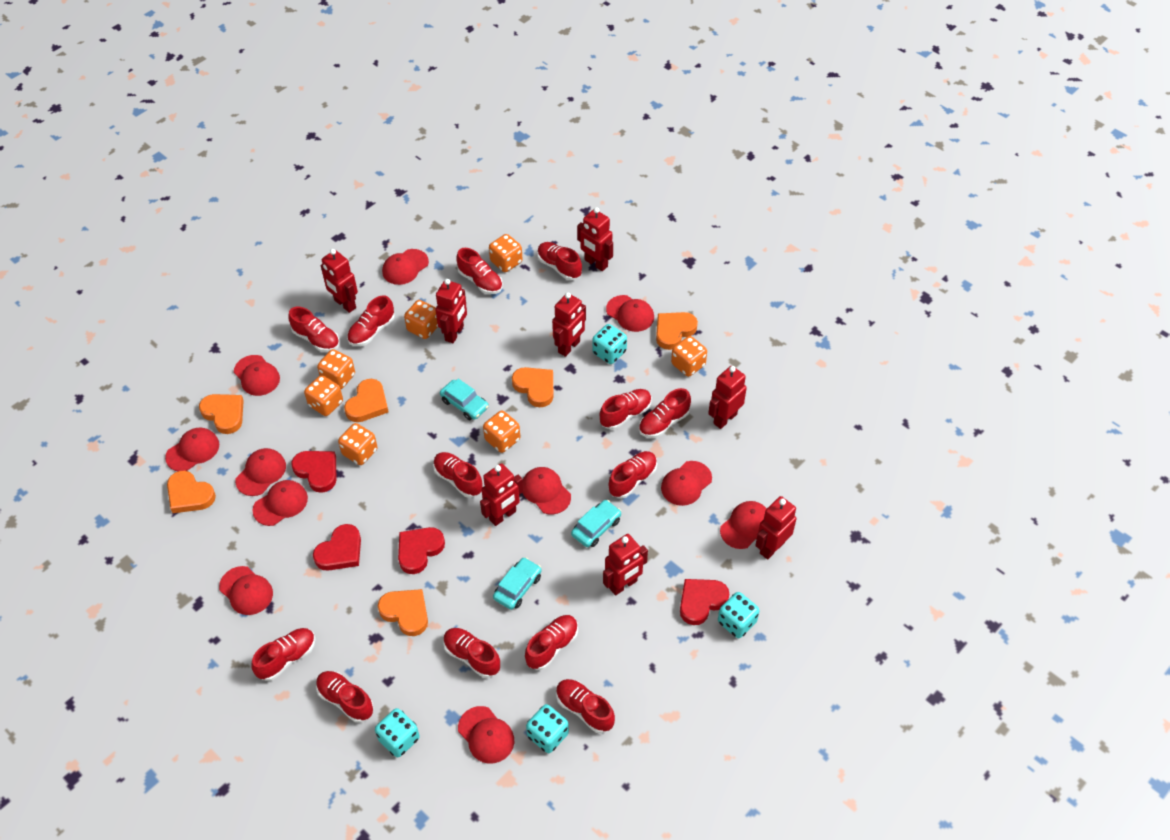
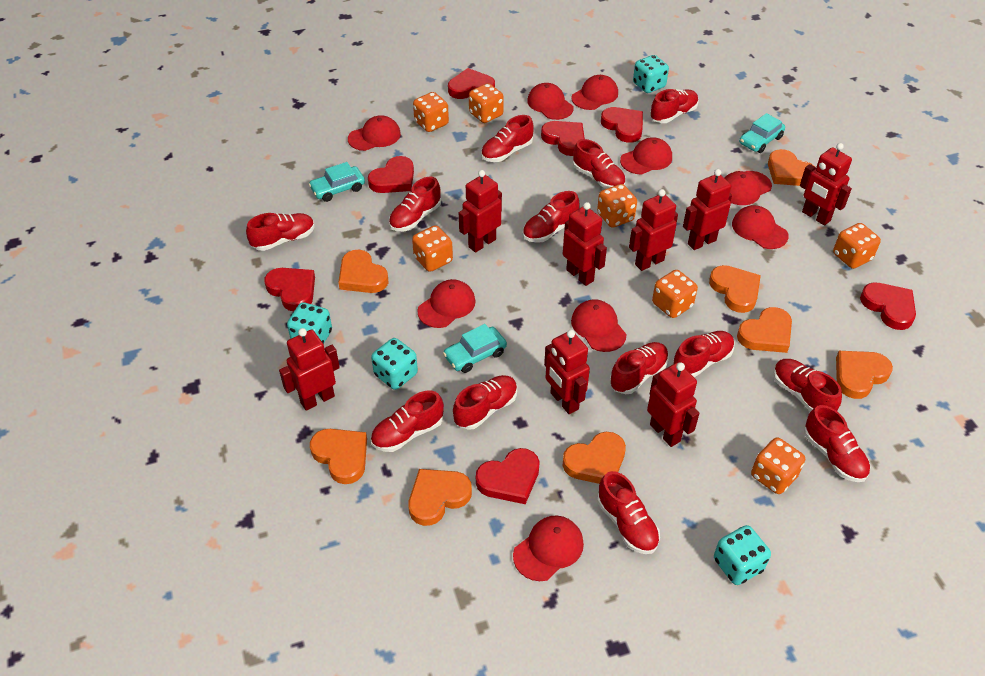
orange heart: [167,471,216,513] [199,394,244,434] [344,379,389,422] [378,589,428,636] [512,367,553,407] [656,312,698,350] = 6 -> [310,429,367,484] [338,250,388,293] [408,469,472,526] [563,432,626,484] [709,265,761,313] [737,307,792,353] [768,149,815,186] [836,351,893,399] = 8
red cap: [165,427,219,471] [219,566,273,615] [234,355,280,396] [235,448,286,496] [252,480,308,526] [382,249,429,285] [458,706,514,764] [522,467,571,514] [606,295,654,332] [661,461,712,506] [720,501,767,549] = 11 -> [348,115,401,151] [417,279,476,328] [513,515,584,581] [527,83,574,120] [571,75,618,110] [571,299,627,352] [620,137,672,174] [725,171,772,205] [732,205,789,249] = 9
red heart: [291,451,336,493] [313,524,361,571] [398,527,445,574] [680,579,729,625] = 4 -> [264,268,315,311] [368,156,414,193] [448,68,495,99] [476,448,540,504] [541,121,585,156] [601,107,643,143] [860,283,916,330] = 7

